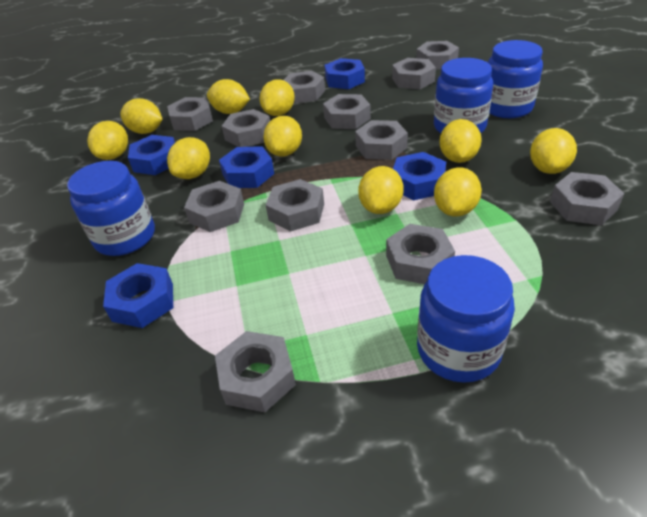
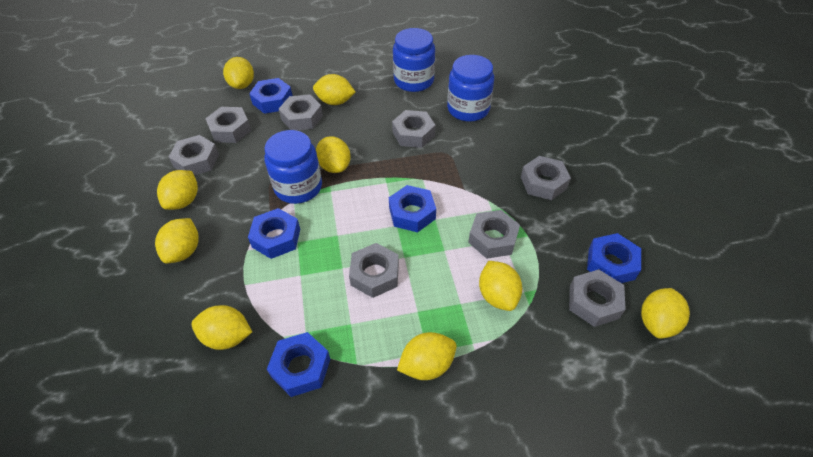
blue jar: [67,161,155,256] [417,255,515,383] [434,58,493,133] [488,40,543,118] = 4 -> [265,130,322,204] [393,28,435,92] [447,55,494,122] = 3
grey nut: [167,97,213,131] [184,181,244,232] [215,331,296,412] [222,109,270,147] [266,179,324,232] [284,71,325,103] [323,94,371,129] [355,120,408,160] [386,224,455,284] [392,58,436,89] [416,41,459,69] [550,172,624,225] = 12 -> [169,135,219,176] [205,107,251,143] [279,94,323,130] [349,243,399,298] [392,110,436,148] [468,210,520,259] [521,156,571,200] [569,269,626,327] = 8
yellow lemon: [87,121,128,160] [120,98,162,134] [167,137,210,179] [207,79,250,114] [260,79,295,116] [263,116,302,157] [358,166,404,214] [434,167,482,217] [439,119,482,163] [530,128,577,174] = 10 -> [155,218,199,264] [157,170,198,210] [191,305,252,350] [223,57,254,89] [313,74,355,105] [316,136,351,173] [397,332,457,380] [479,261,522,311] [641,288,690,339] = 9

